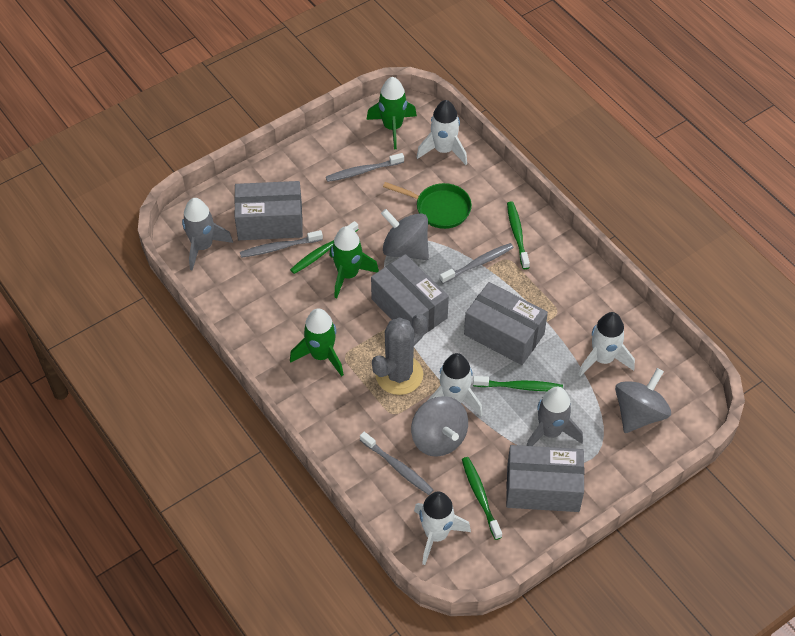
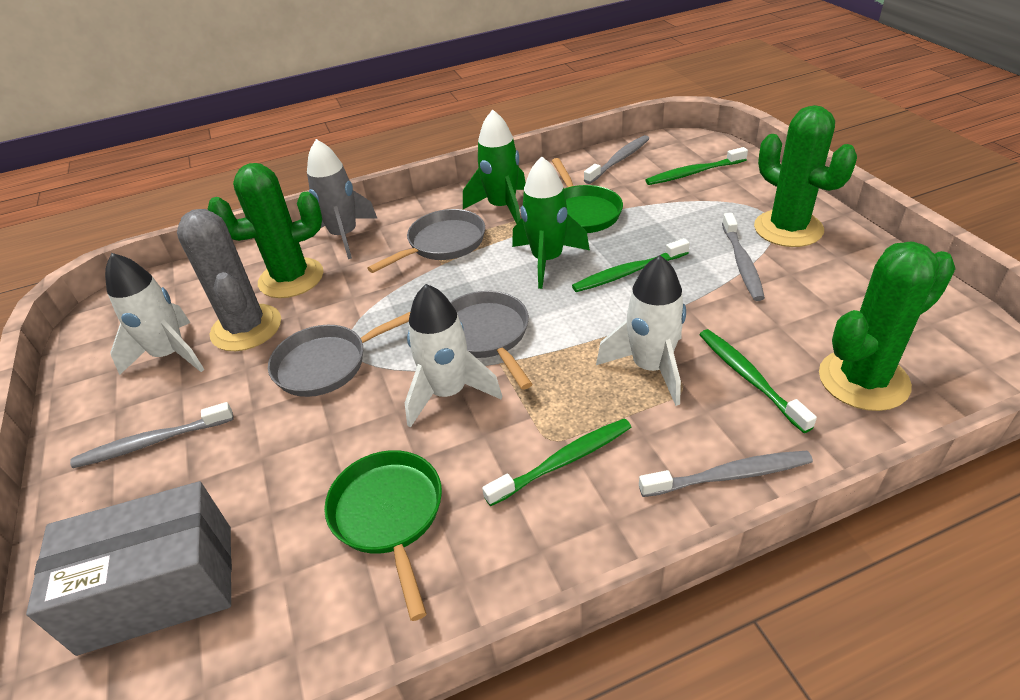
green cactus: none = 0 -> [208,163,323,298] [754,105,857,247] [819,242,956,411] = 3
green pan: [383,182,472,229] = 1 -> [324,450,442,621] [552,158,623,233] = 2
green rocket: [290,308,344,376] [329,226,379,299] [366,77,417,149] = 3 -> [463,109,526,224] [512,157,590,289] = 2
grey box: [234,181,303,240] [371,254,449,334] [464,282,548,365] [506,445,584,512] = 4 -> [26,481,232,656] = 1
grey pan: none = 0 -> [268,311,411,397] [367,209,485,273] [450,291,532,390] = 3
grey rocket: [182,198,233,271] [526,387,583,446] = 2 -> [307,139,378,259] = 1
grey spinning top: [381,209,429,260] [411,396,468,457] [615,368,671,433] = 3 -> none = 0
white rocket: [414,492,471,565] [416,100,467,165] [427,353,483,416] [578,312,635,376] = 4 -> [105,253,205,375] [405,284,502,428] [596,255,686,406] = 3

